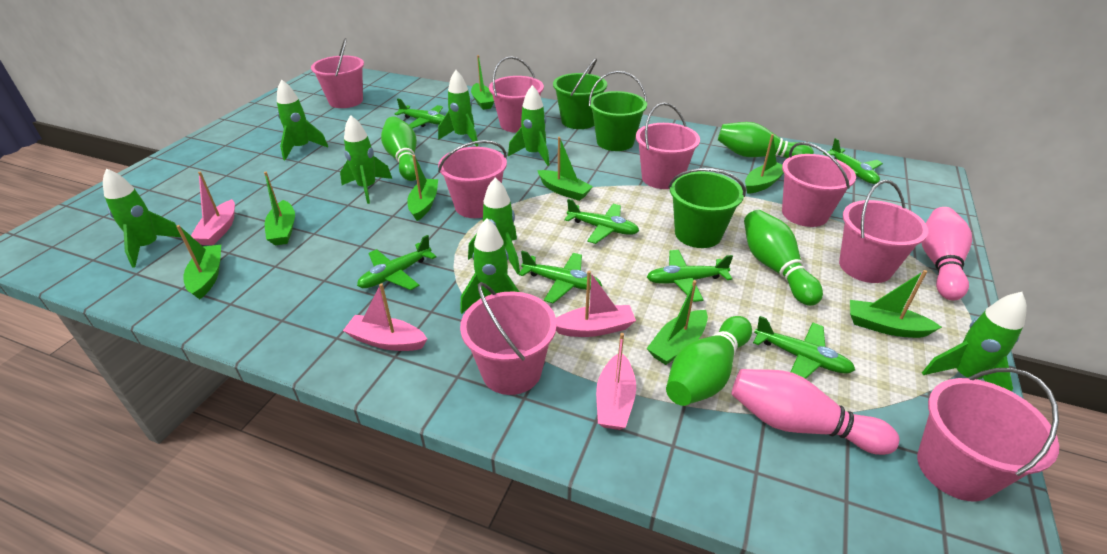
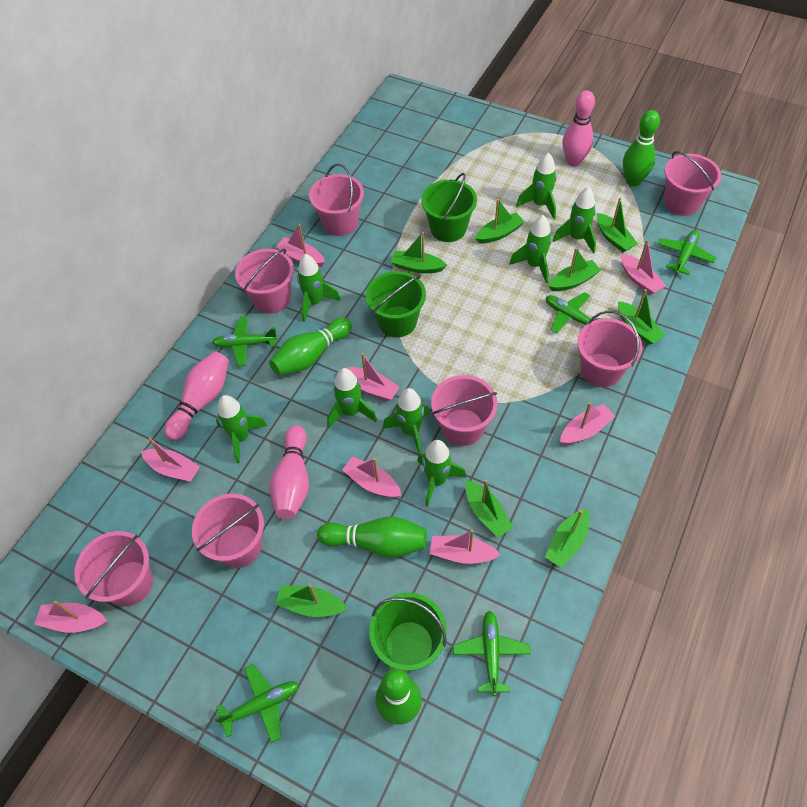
green plane: [357,235,437,290] [394,98,445,129] [518,251,602,303] [564,199,639,244] [647,250,733,302] [753,316,855,379] [823,138,883,184] = 7 -> [212,316,278,366] [214,664,299,743] [453,610,531,696] [546,292,603,333] [658,230,716,275] = 5
pink boat: [191,171,235,245] [343,283,427,351] [556,271,636,337] [596,333,636,430] = 4 -> [34,601,107,633] [141,437,200,482] [276,224,325,267] [342,457,402,498] [347,353,400,401] [430,530,501,564] [560,402,615,445] [621,239,666,295] = 8
pink bowling pin: [732,369,899,455] [922,207,972,301] = 2 -> [164,351,229,441] [269,425,309,519] [562,90,595,167] = 3
pink bucket: [311,38,364,108] [438,140,507,218] [460,282,557,395] [489,56,544,133] [636,103,700,189] [782,142,856,227] [839,180,928,283] [917,368,1059,502] = 8 -> [74,531,153,606] [192,494,264,568] [235,249,294,314] [309,164,364,236] [431,375,498,446] [577,311,642,387] [664,151,722,216] = 7

